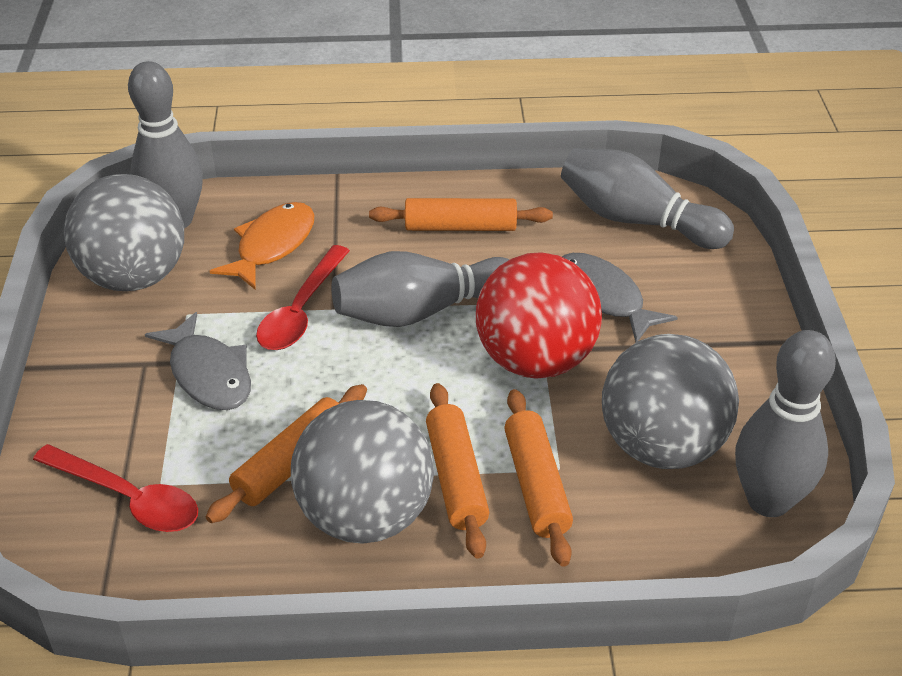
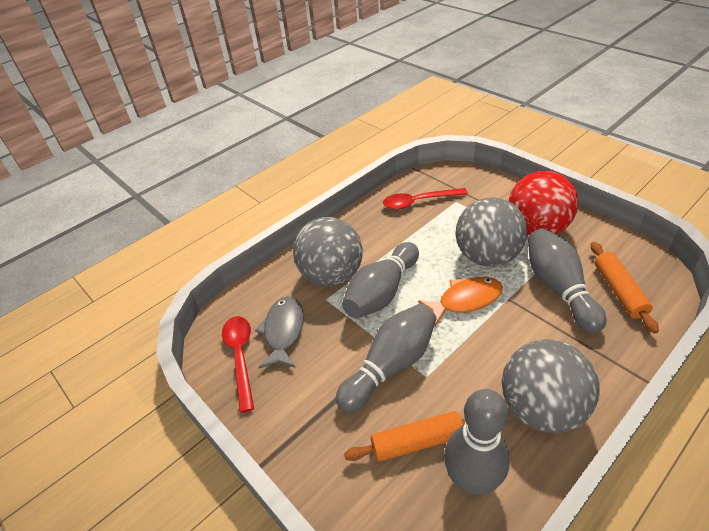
grey fish: [145,312,251,410] [562,253,678,342] = 2 -> [255,296,304,368] = 1
orange rolling pin: [206,384,367,523] [369,198,553,231] [426,383,489,558] [504,389,573,567] = 4 -> [344,411,466,462] [591,242,659,334] = 2

